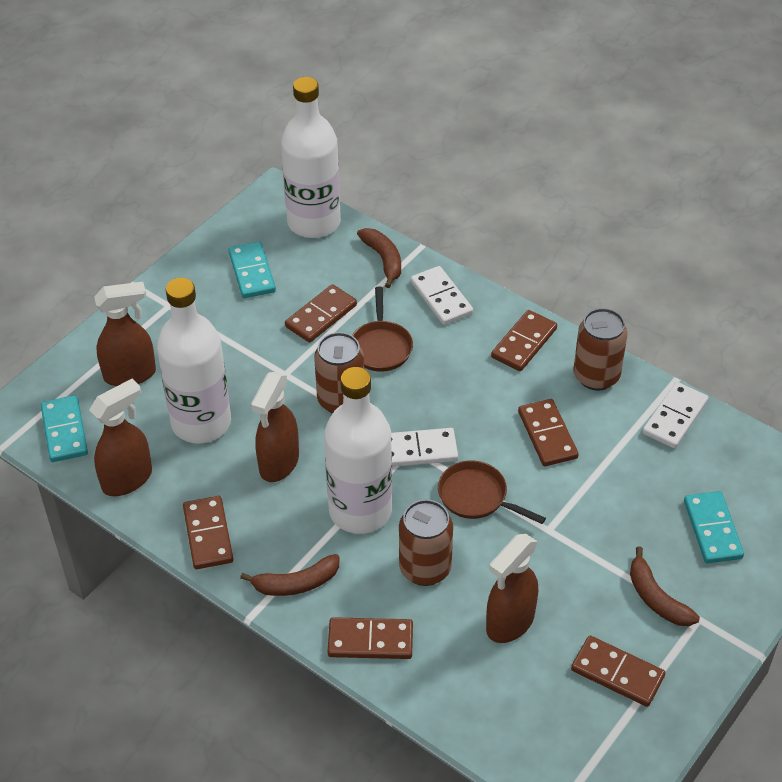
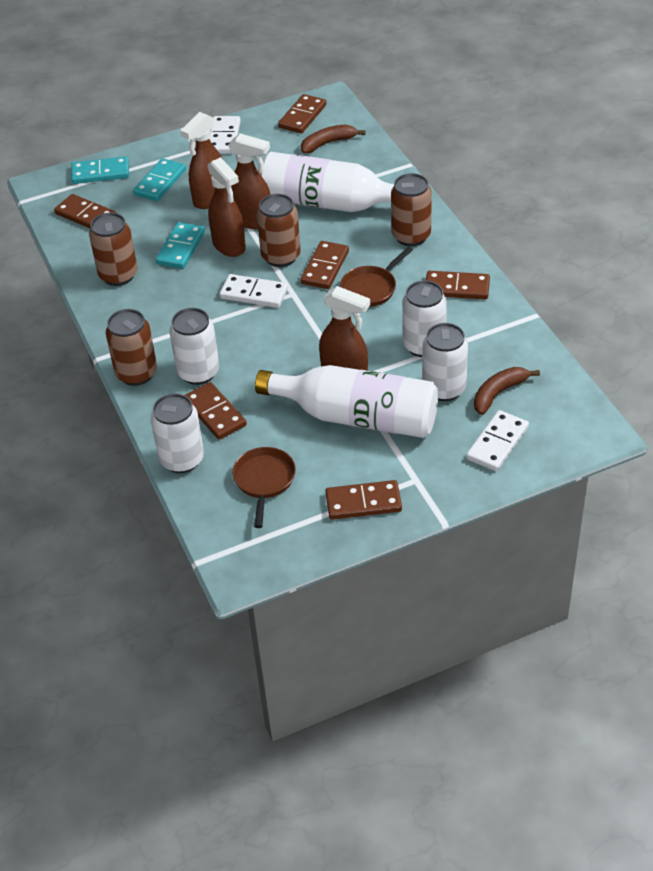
brown banana: [240,554,340,596] [357,228,401,288] [630,546,700,626] = 3 -> [301,124,366,154] [474,367,540,415] = 2
brown can: [314,332,364,414] [399,499,453,586] [573,308,628,390] = 3 -> [89,213,137,286] [106,309,157,386] [257,194,301,267] [391,173,432,246] = 4
white bottle: [157,278,231,444] [281,77,341,238] [324,367,392,534] = 3 -> [255,365,438,438] [259,152,394,212] = 2
white can: none = 0 -> [151,394,204,473] [170,308,219,385] [402,280,447,357] [422,323,468,401] = 4

